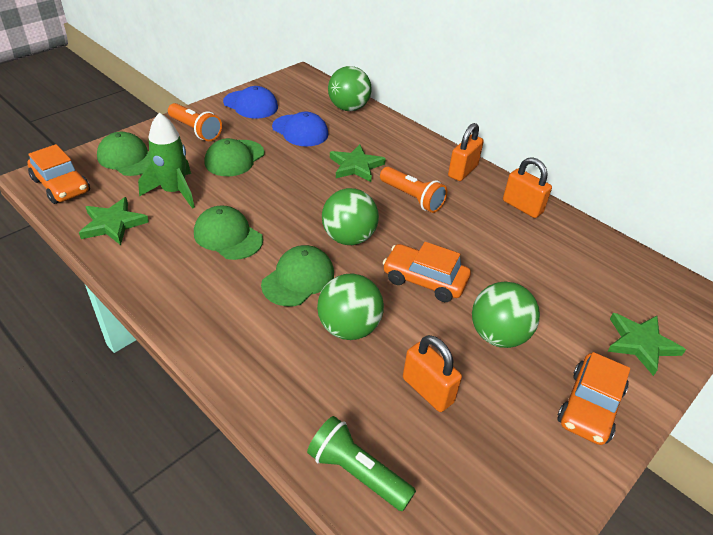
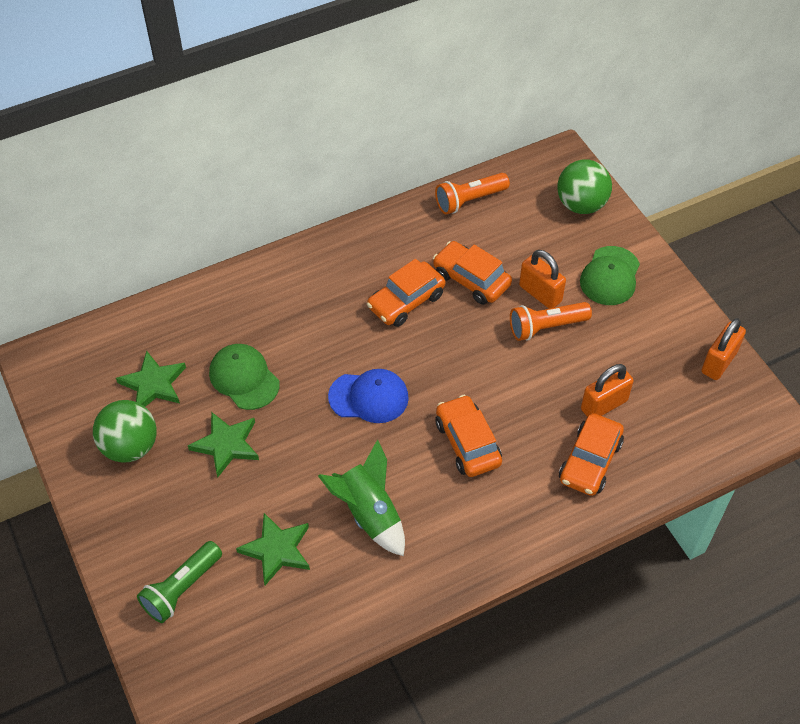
blue cap: [223,86,278,118] [272,112,328,147] = 2 -> [328,369,409,423] = 1
green ball: [317,274,384,340] [322,188,379,245] [328,66,372,111] [472,282,540,348] = 4 -> [93,400,157,463] [557,159,612,214] = 2
green cap: [97,132,151,176] [194,205,263,260] [204,138,264,176] [261,245,334,306] = 4 -> [209,344,280,410] [580,246,640,305] = 2
orange car: [28,144,90,204] [383,242,471,302] [558,352,630,445] = 3 -> [367,259,445,327] [433,241,512,305] [436,395,502,477] [559,413,624,496] = 4

